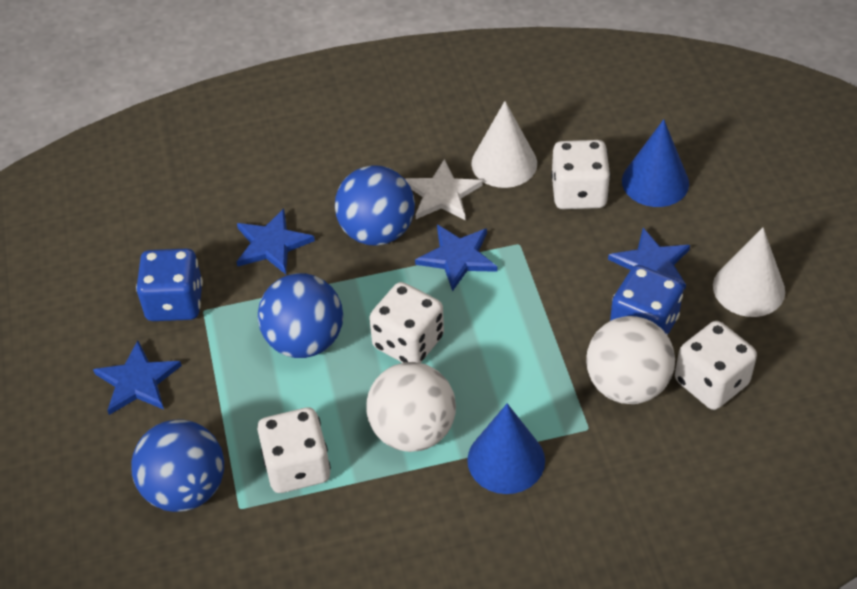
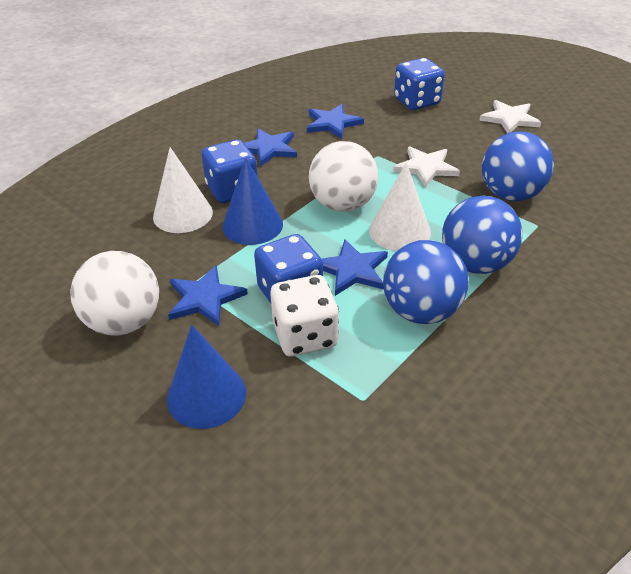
blue dice: [136,248,203,321] [610,265,684,335] = 2 -> [202,140,258,203] [254,234,323,303] [394,58,445,110] = 3
white dice: [257,407,331,493] [369,282,444,363] [551,140,610,209] [675,321,757,410] = 4 -> [270,275,339,356] = 1
white star: [405,159,483,220] = 1 -> [393,146,460,188] [479,100,541,133] = 2

